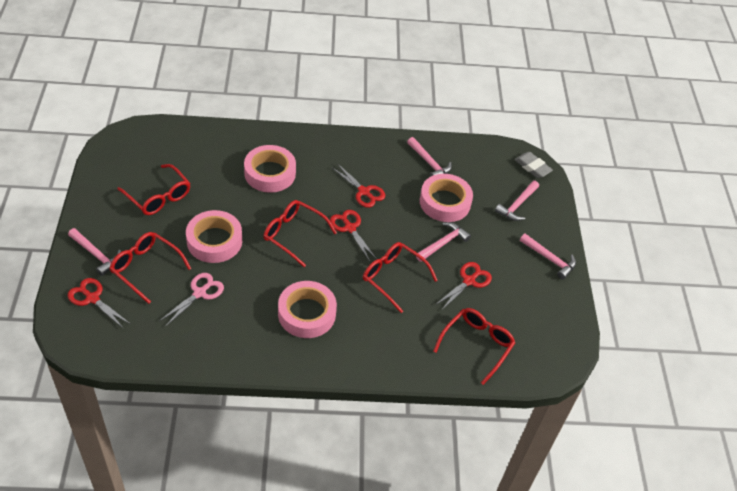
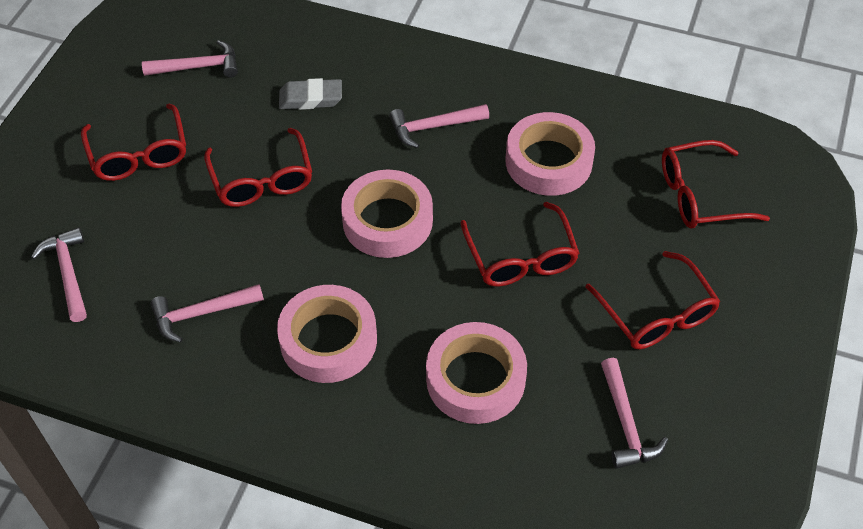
pink scissors: [159,273,224,327] = 1 -> none = 0
red scissors: [68,278,129,329] [330,210,376,261] [333,163,385,208] [435,262,492,310] = 4 -> none = 0

